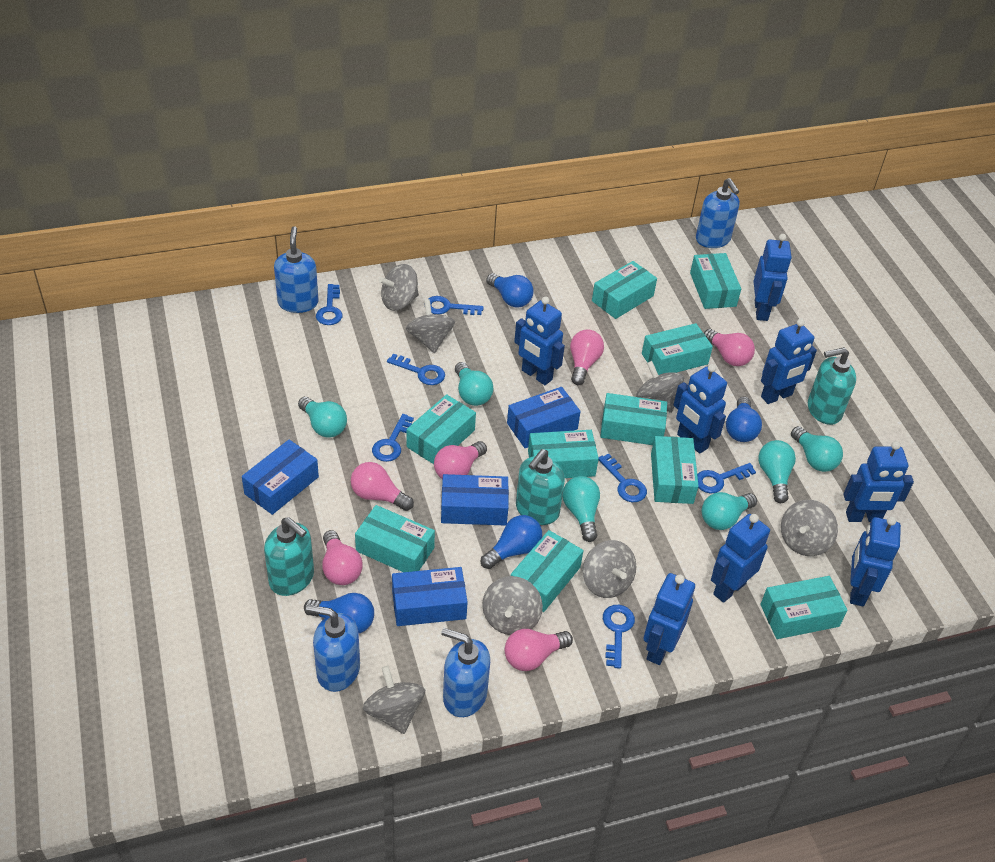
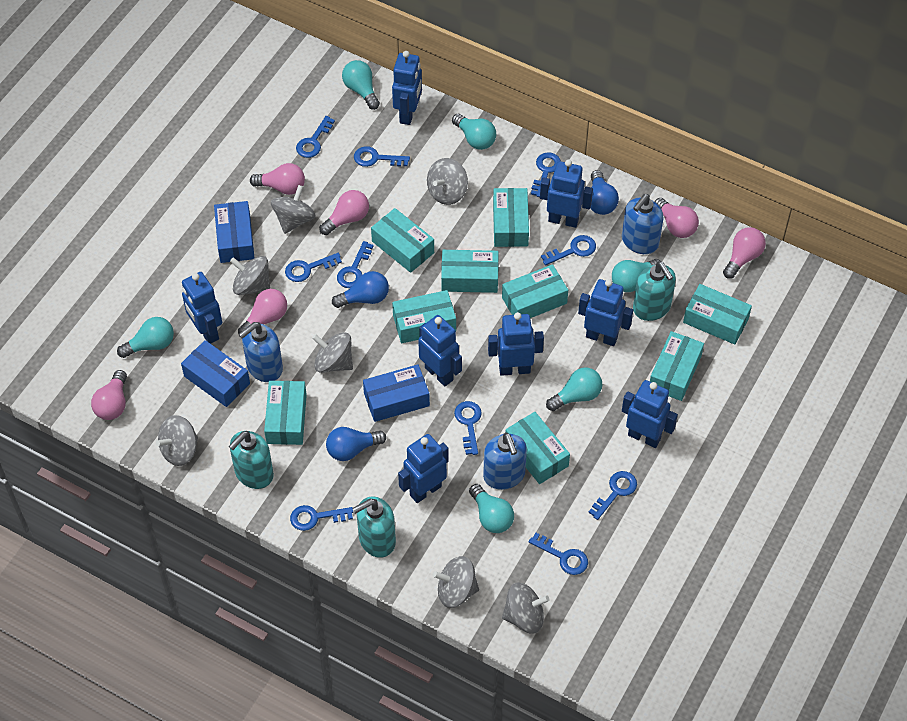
blue box: [242,440,319,515] [392,567,468,626] [441,474,509,526] [507,387,581,448] = 4 -> [181,340,250,407] [214,201,255,263] [363,364,430,422] = 3
blue key: [316,284,342,325] [372,414,414,462] [387,354,445,385] [428,296,484,315] [598,453,647,502] [603,605,635,669] [697,463,756,493] = 7 -> [285,253,342,282] [290,505,353,531] [296,116,335,158] [337,241,374,288] [354,146,410,167] [454,401,482,455] [529,533,588,575] [531,152,561,197] [541,235,596,265] [588,471,637,520] = 10
blue light bulb: [304,593,374,634] [481,515,542,569] [486,273,534,307] [726,397,762,442] = 4 -> [326,427,386,461] [332,271,389,308] [590,170,619,215] = 3
blue soap dispenser: [274,226,319,313] [306,605,360,692] [441,628,490,717] [696,178,740,248] = 4 -> [239,322,283,382] [483,433,527,490] [622,194,664,254] = 3
turquoise box: [355,505,435,572] [407,394,476,464] [511,530,583,612] [528,430,599,478] [592,261,657,319] [600,393,667,445] [642,323,713,375] [651,436,699,504] [690,253,741,309] [760,576,848,639] = 10 -> [264,381,307,445] [371,208,434,273] [392,290,456,343] [441,250,499,293] [493,188,529,247] [502,264,568,318] [506,412,570,484] [650,331,704,401] [683,284,752,345] = 9

